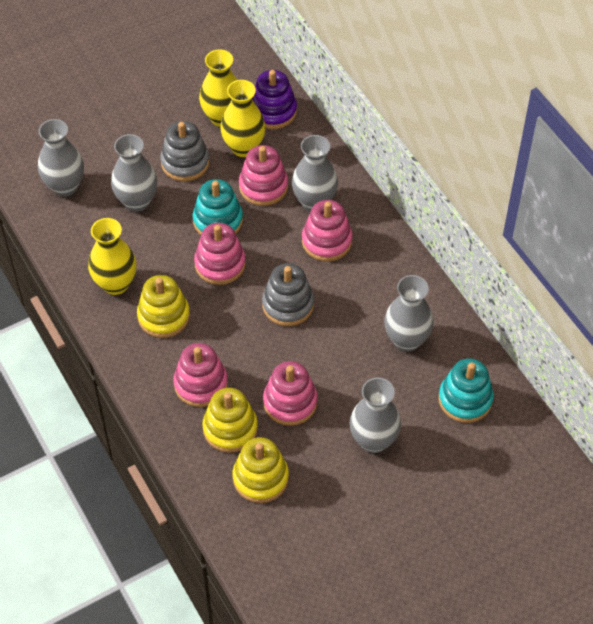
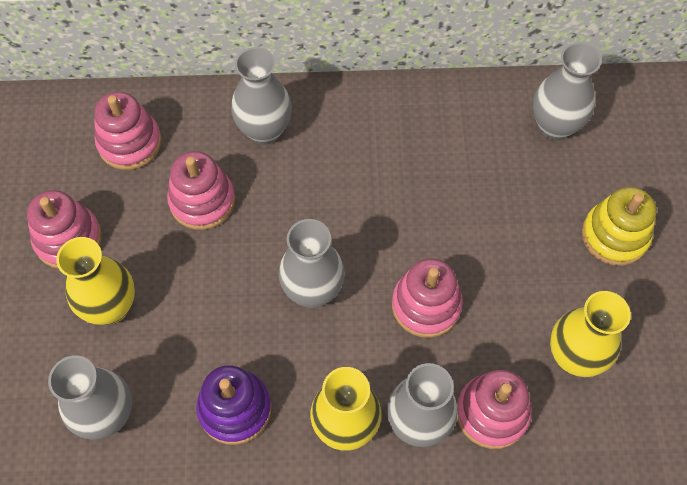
grey stacking toy: [160,121,210,181] [262,263,314,326] = 2 -> none = 0
turquoise stacking toy: [193,179,243,235] [439,358,494,423] = 2 -> none = 0
yellow stacking toy: [137,275,190,338] [202,388,258,453] [233,437,289,503] = 3 -> [582,187,656,266] = 1

